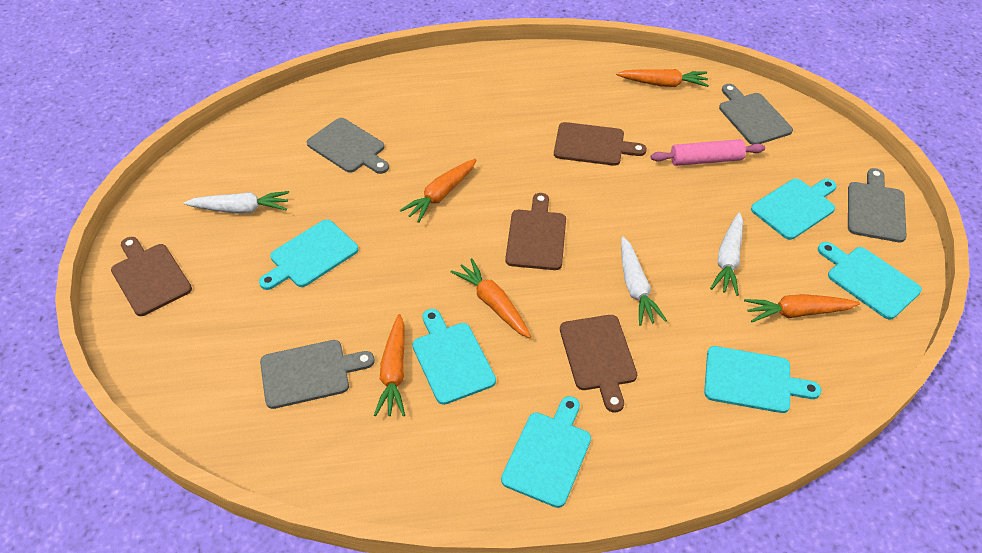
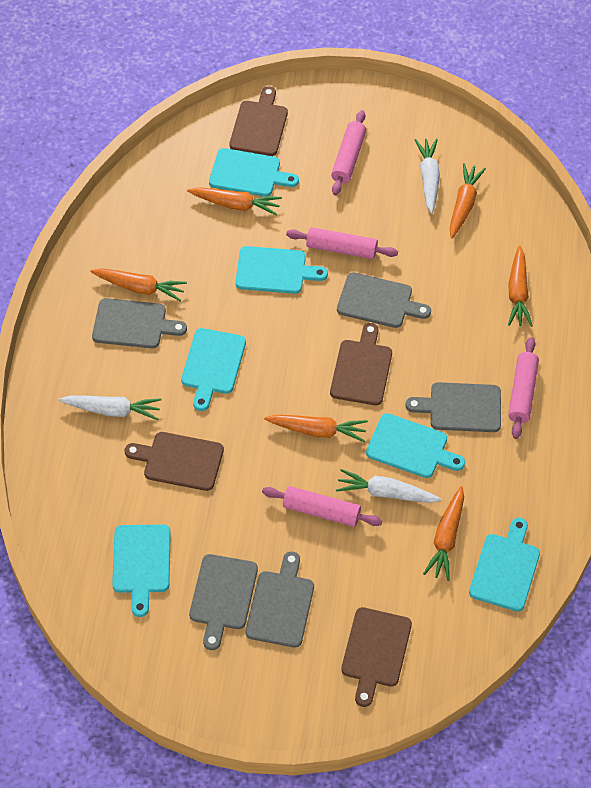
grey cutting board: [260,340,375,409] [307,118,389,174] [719,84,793,145] [848,168,907,242] = 4 -> [92,298,187,348] [189,554,258,650] [245,551,314,648] [337,272,431,328] [405,382,501,432] = 5
orange carrot: [374,314,405,416] [400,159,476,223] [451,258,531,338] [616,69,709,87] [744,294,860,322] = 5 -> [90,268,187,301] [187,187,282,216] [264,415,368,442] [423,486,464,581] [449,163,486,239] [508,245,533,327] = 6
pink rolling pin: [651,139,765,166] = 1 -> [262,486,382,527] [286,227,398,259] [331,110,366,195] [508,337,539,439] = 4

